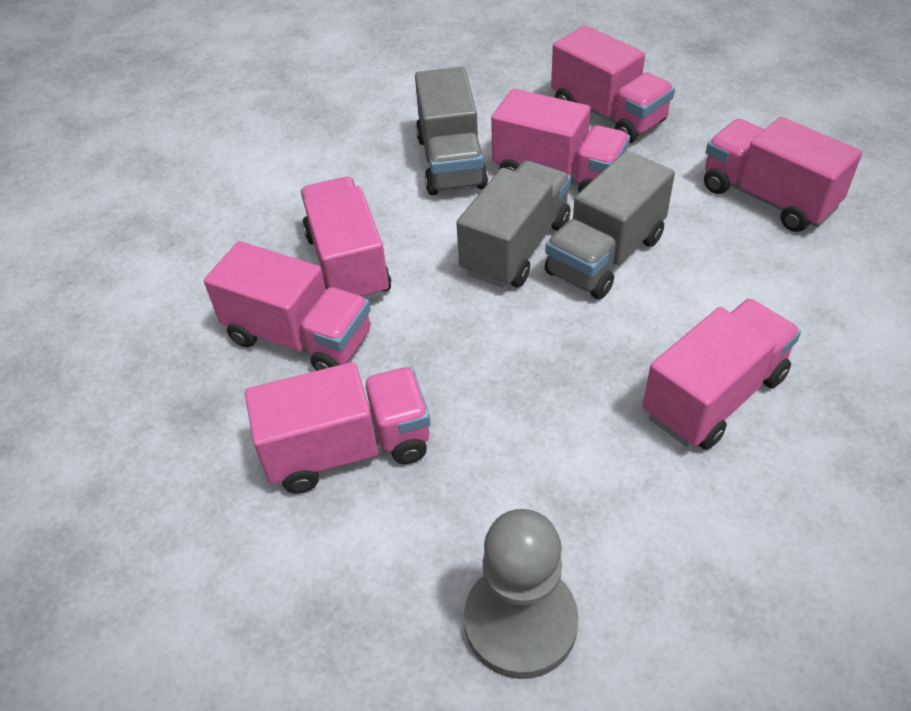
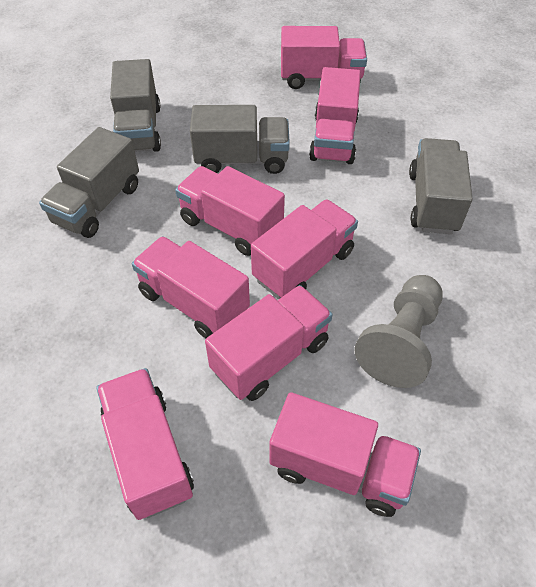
grey truck: [415,67,488,195] [456,161,571,288] [545,151,675,299] = 3 -> [39,127,139,238] [110,59,161,152] [190,105,290,174] [409,138,473,234] = 4
pink truck: [204,241,371,371] [245,362,430,494] [301,177,391,300] [491,89,630,192] [551,25,675,143] [643,299,801,450] [704,117,862,232] = 7 -> [96,368,194,520] [132,236,250,338] [175,166,285,256] [205,285,332,401] [251,199,358,299] [269,392,421,517] [281,26,367,89] [309,67,361,164] = 8

